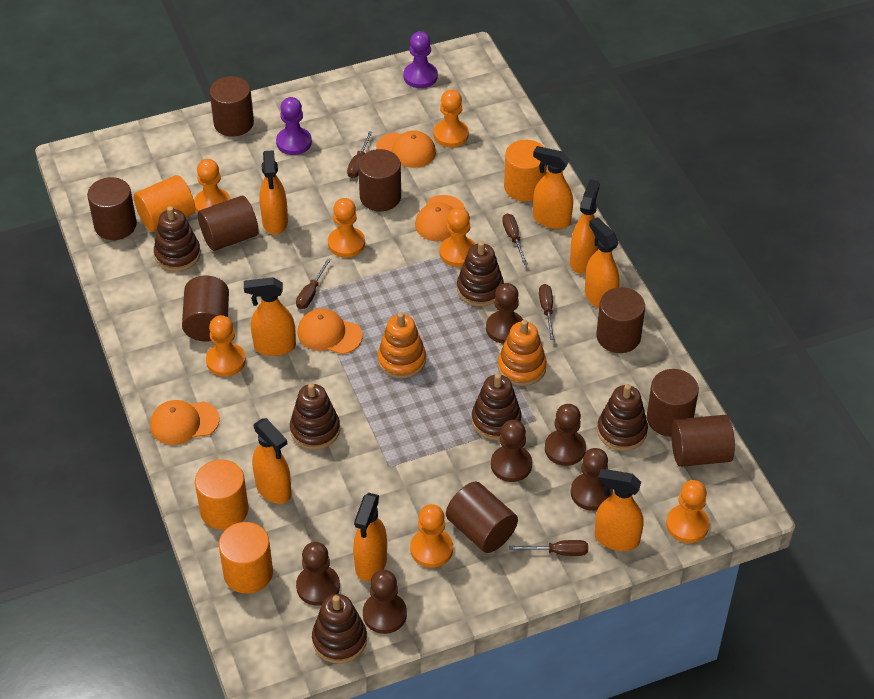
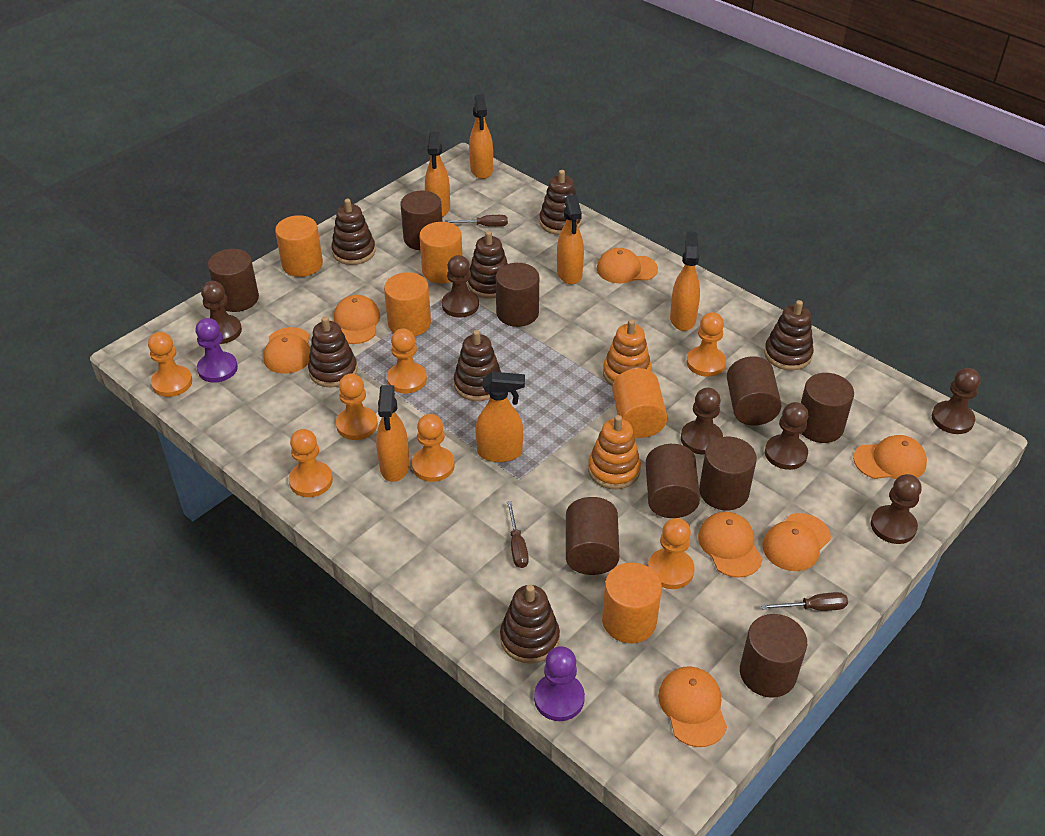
brown screwdriver: [296,258,331,309] [347,131,373,178] [502,214,528,265] [509,540,588,556] [539,284,554,340] = 5 -> [445,215,508,227] [507,501,529,568] [761,592,848,611] = 3
brown stacking toy: [154,206,201,271] [290,383,340,450] [312,594,367,664] [457,241,504,306] [471,373,521,440] [597,384,648,451] = 6 -> [308,316,357,387] [331,199,375,265] [454,330,501,401] [468,231,508,299] [500,585,560,664] [539,170,581,235] [764,300,814,371] = 7
orange cap: [150,400,219,445] [298,309,363,354] [376,130,436,168] [415,195,465,241] = 4 -> [263,327,310,374] [334,295,380,344] [597,248,658,283] [658,666,727,747] [698,512,762,578] [763,513,831,571] [853,435,927,479] = 7
orange cylinder: [134,175,196,232] [195,459,248,530] [218,522,273,594] [504,140,547,202] = 4 -> [275,215,323,277] [384,272,431,336] [419,222,463,283] [602,563,662,643] [612,368,667,438] = 5
orange spray bottle: [244,277,296,356] [252,418,292,504] [260,150,288,235] [353,493,387,581] [533,146,573,229] [570,179,600,274] [585,217,619,308] [595,469,644,551] = 8 -> [376,385,410,482] [425,132,450,217] [469,94,493,179] [475,372,525,462] [557,195,584,284] [670,231,700,331] = 6

